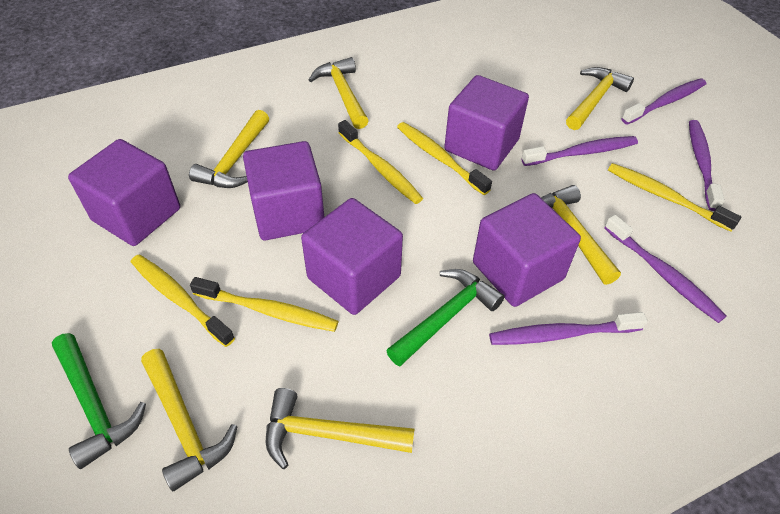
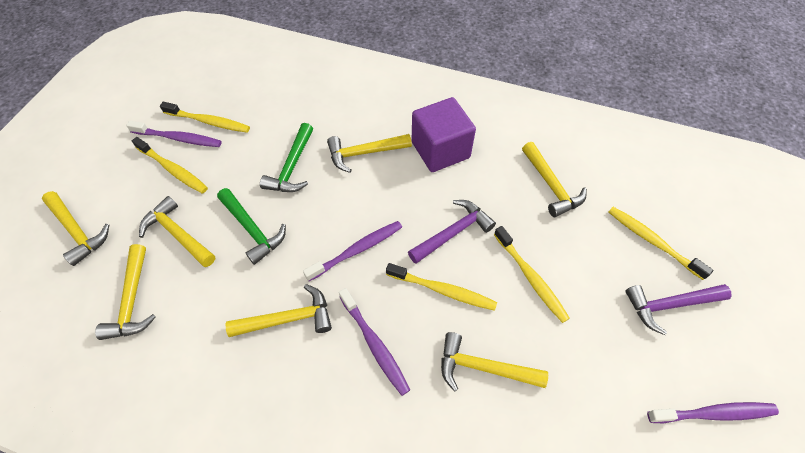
purple cube: [68,139,180,246] [243,141,324,240] [301,198,403,315] [444,75,529,171] [473,193,581,307] = 5 -> [411,97,476,172] = 1
purple hammer: none = 0 -> [408,200,496,264] [625,284,732,335] = 2
purple toothbrush: [489,312,647,345] [521,136,638,166] [604,215,726,323] [621,78,706,125] [689,120,725,211] = 5 -> [126,121,222,147] [303,221,402,281] [339,288,410,396] [647,402,779,423] = 4
yellow hammer: [141,349,238,492] [189,110,269,188] [266,388,414,469] [309,57,369,129] [541,185,621,285] [566,67,634,130] = 6 -> [42,191,109,266] [95,244,156,340] [139,196,215,267] [226,284,332,337] [327,134,412,173] [441,332,548,391] [522,142,587,217] = 7

